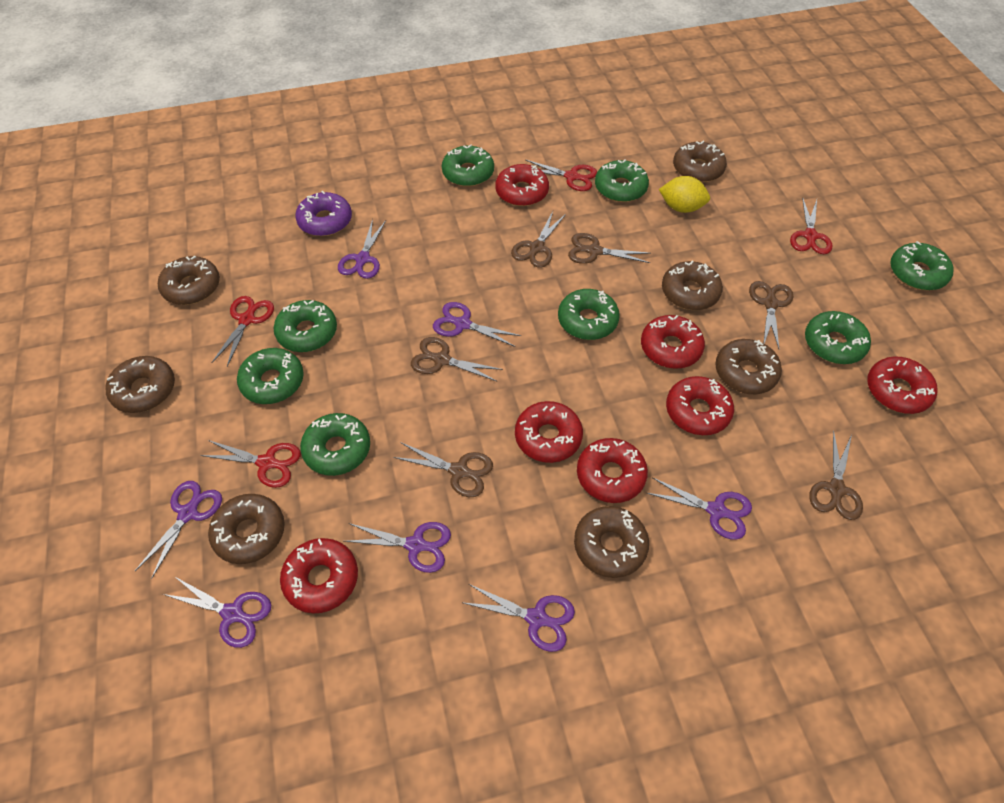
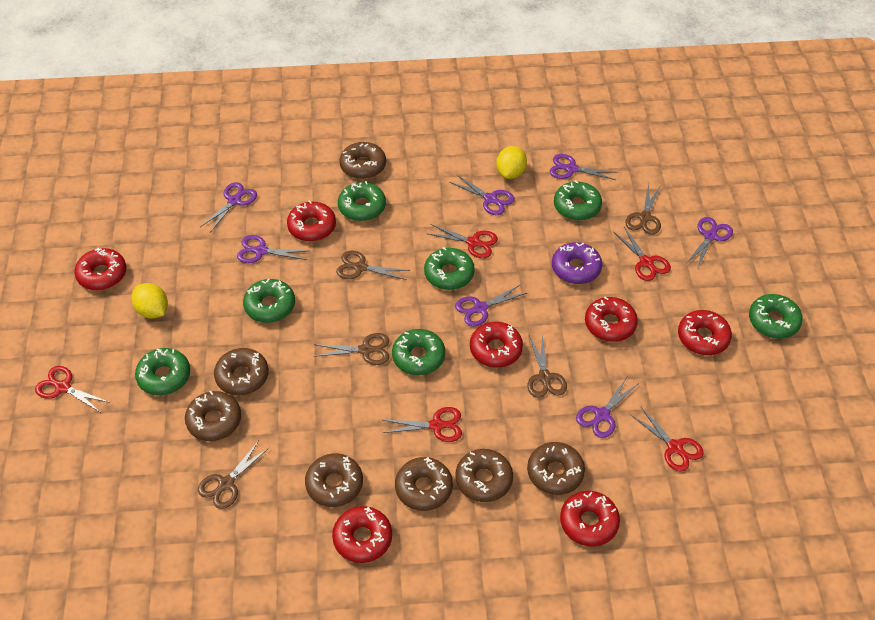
brown scissors: [393,442,493,497] [411,337,503,382] [511,211,566,268] [568,233,651,264] [749,281,793,349] [809,430,863,520] = 6 -> [198,441,270,509] [314,333,389,365] [336,251,410,280] [527,333,567,398] [625,183,661,235] = 5
green donut: [237,348,304,404] [273,300,337,352] [300,413,370,476] [442,144,494,187] [558,289,620,340] [595,159,649,202] [805,311,871,364] [890,241,954,290] = 8 -> [135,348,190,396] [243,279,295,323] [338,181,386,221] [392,329,445,375] [424,247,475,290] [554,180,602,221] [749,294,803,339] = 7
red scissors: [200,440,301,488] [211,296,274,367] [526,160,597,191] [790,198,832,254] = 4 -> [35,366,110,412] [383,407,462,442] [426,224,498,258] [614,227,671,281] [631,407,704,472] = 5
yellow lemon: [659,176,710,213] = 1 -> [131,283,168,318] [496,146,527,179] = 2

